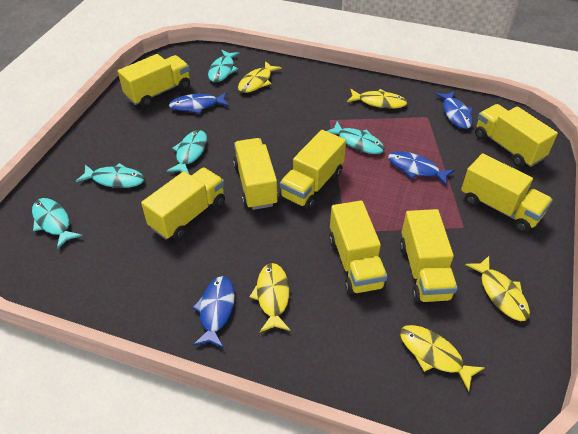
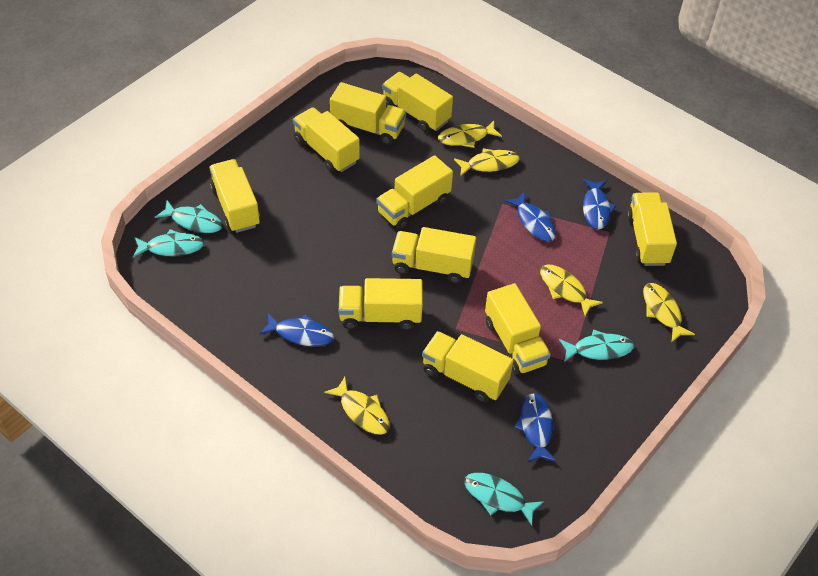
turquoise fish: [32,198,82,249] [76,163,145,188] [167,130,207,174] [208,50,240,82] [327,121,385,154] = 5 -> [133,229,204,257] [155,200,223,233] [464,473,544,526] [559,329,634,362] = 4
yellow truck: [118,54,190,107] [141,167,225,240] [233,138,278,210] [280,130,346,210] [329,200,387,295] [400,209,458,303] [461,153,553,232] [475,104,558,167] = 8 -> [209,159,260,233] [293,107,360,173] [330,82,406,145] [339,278,423,330] [376,155,453,230] [382,72,453,132] [392,227,476,284] [422,331,514,403] [485,283,551,375] [626,192,677,266] = 10

